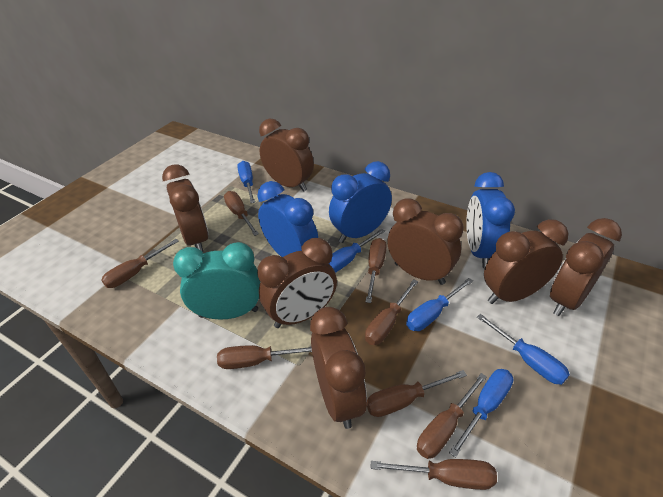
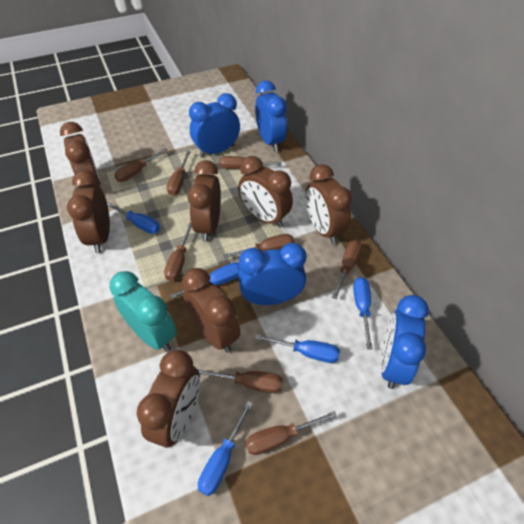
blue clock: [257,181,318,257] [329,161,392,243] [466,172,515,268] = 3 -> [189,93,240,157] [238,243,306,305] [255,81,287,152] [381,295,429,389] = 4

